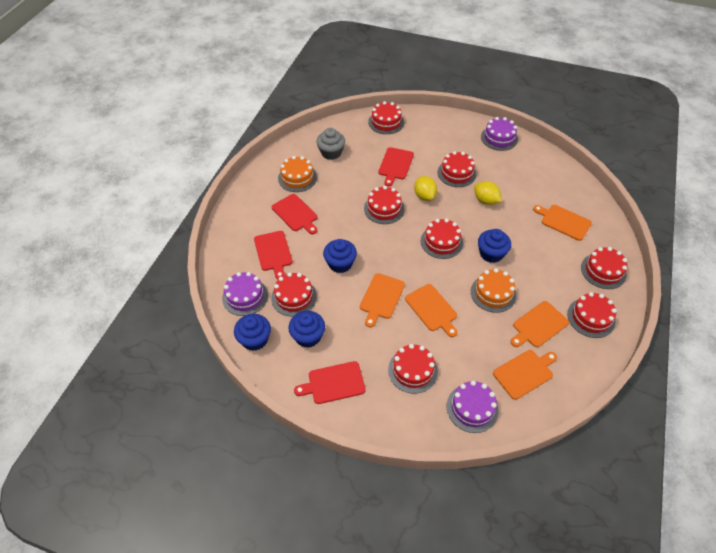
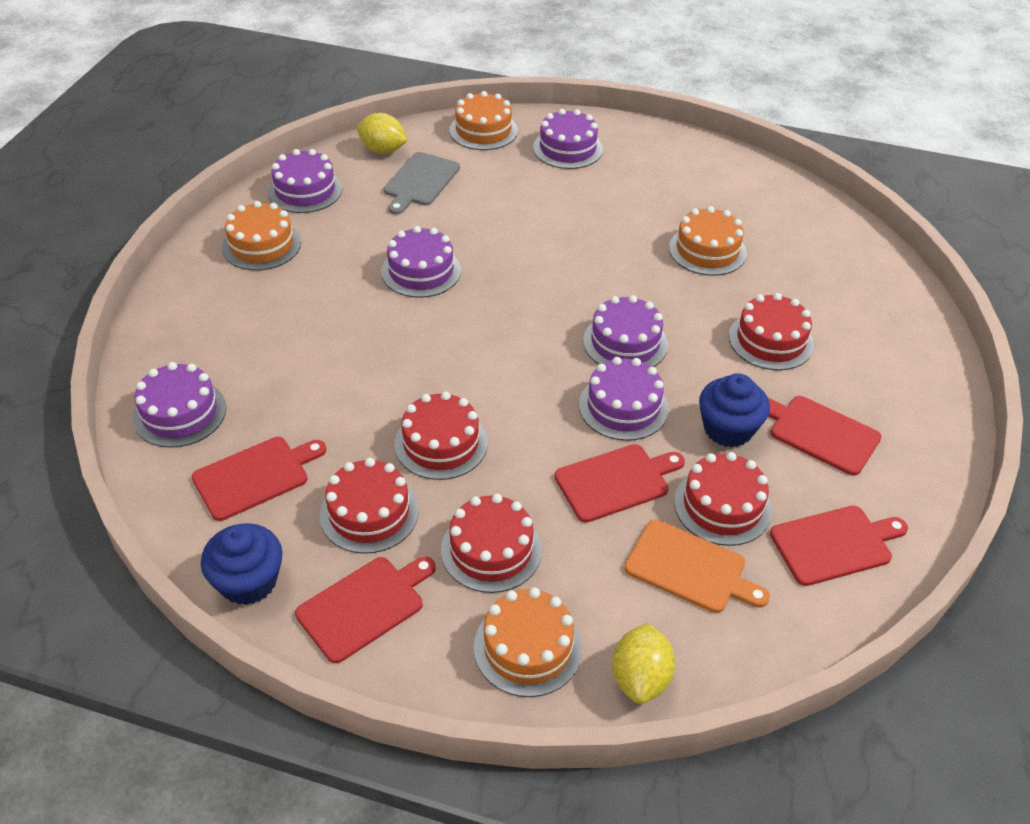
blue cupcake: [234,314,271,351] [288,311,325,348] [323,239,357,273] [478,229,511,263] = 4 -> [201,523,283,605] [699,373,770,447] = 2
grey cupcake: [316,128,345,160] = 1 -> none = 0
grey cutting board: none = 0 -> [383,152,460,214] = 1
orange cake: [278,156,317,192] [471,268,516,313] = 2 -> [222,201,301,271] [449,91,518,150] [474,587,582,697] [669,206,747,276] = 4
orange cutting board: [360,273,405,327] [405,284,457,337] [493,350,557,400] [511,301,569,347] [533,205,592,241] = 5 -> [624,520,770,613] = 1
purple cake: [222,272,268,316] [447,381,499,433] [481,117,518,151] = 3 -> [133,362,226,448] [268,149,342,213] [381,226,461,298] [533,109,603,169] [579,357,669,441] [583,295,668,367] = 6
red cake: [271,272,317,317] [364,186,405,224] [368,101,404,134] [388,344,438,394] [421,219,463,259] [438,151,476,187] [567,292,617,338] [581,247,628,289] = 8 -> [320,458,418,554] [395,392,487,480] [441,494,542,593] [674,452,772,546] [729,293,814,370] = 5
red cutting board: [254,231,292,279] [272,194,317,234] [294,361,366,404] [378,147,414,186] = 4 -> [192,437,326,521] [295,556,436,663] [554,444,685,523] [768,396,881,476] [770,506,908,586] = 5

